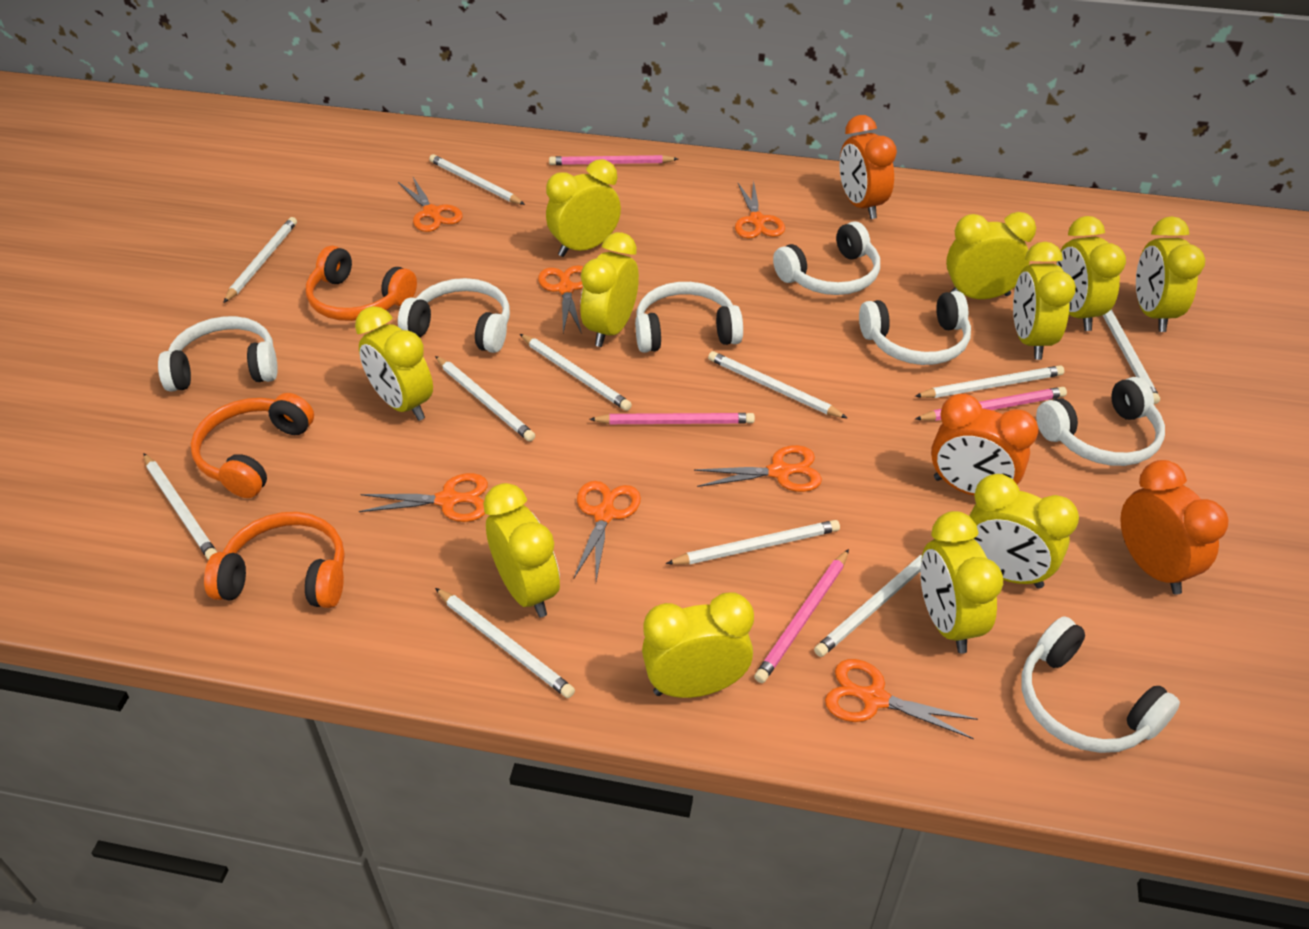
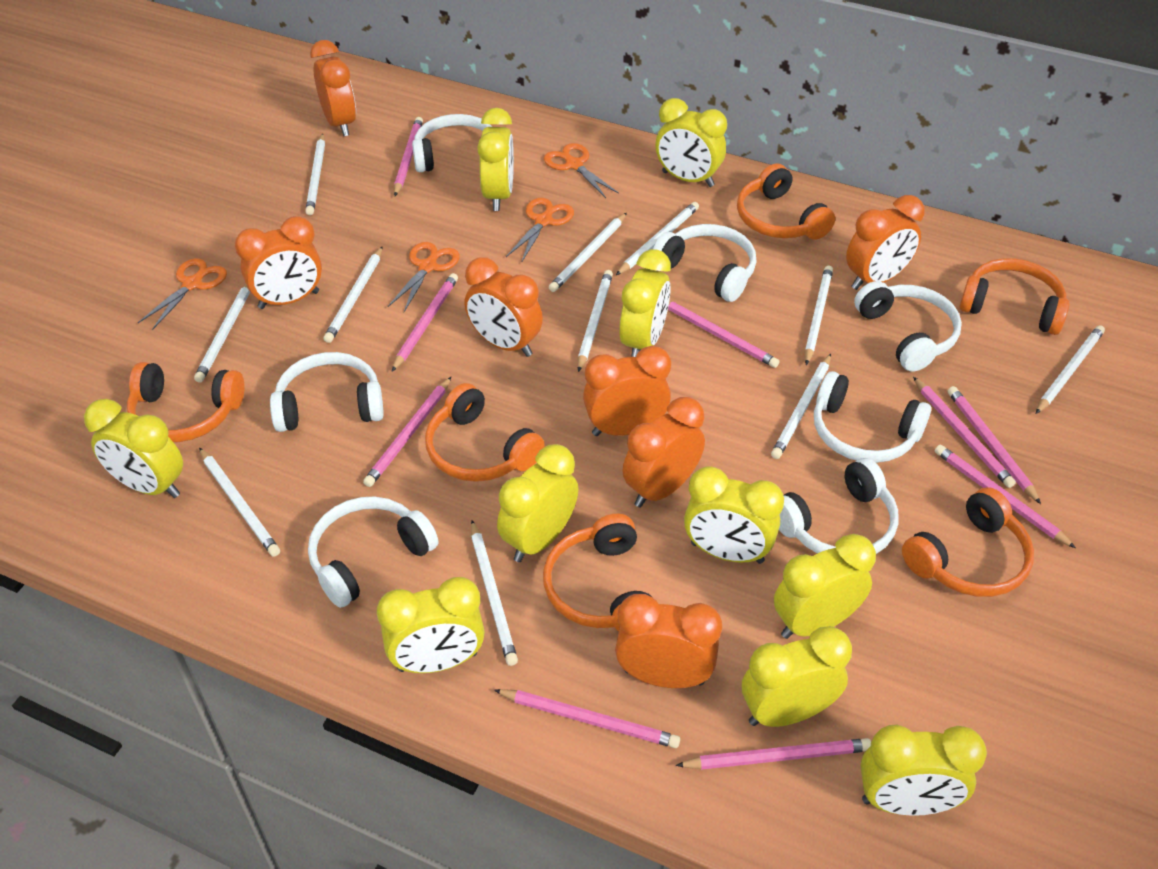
orange clock: [839,115,897,219] [931,394,1038,495] [1120,460,1229,595] = 3 -> [235,216,322,309] [310,40,356,136] [465,257,543,357] [583,346,671,436] [615,594,722,688] [623,397,705,508] [846,195,925,290] = 7
orange headphones: [191,393,314,498] [204,512,345,608] [306,246,417,321] = 3 -> [127,362,245,442] [425,383,545,482] [543,514,653,631] [737,163,835,240] [902,487,1034,597] [959,258,1069,335] = 6
orange scissors: [359,473,488,522] [398,177,463,232] [538,265,584,334] [574,481,641,581] [694,445,822,492] [735,180,785,239] [825,659,978,739] = 7 -> [138,258,227,330] [388,242,460,312] [506,198,574,263] [544,143,619,198] = 4
pink pencil: [549,155,678,165] [589,413,755,424] [754,549,849,683] [915,387,1067,421] = 4 -> [363,377,451,487] [392,273,458,371] [394,117,423,196] [494,689,680,748] [668,301,779,368] [676,738,871,770] [913,377,1016,488] [935,445,1076,548] [948,386,1041,504] = 9
yellow clock: [355,306,433,421] [483,483,560,618] [546,159,621,257] [580,232,639,347] [642,592,754,698] [920,511,1003,654] [946,212,1036,299] [969,474,1079,589] [1013,242,1076,360] [1056,216,1126,331] [1136,216,1205,332] = 11 -> [84,399,183,498] [377,577,485,673] [477,108,514,211] [497,444,578,562] [619,249,671,357] [655,98,727,187] [684,466,784,564] [742,626,852,727] [774,534,876,639] [860,725,987,816] = 10

